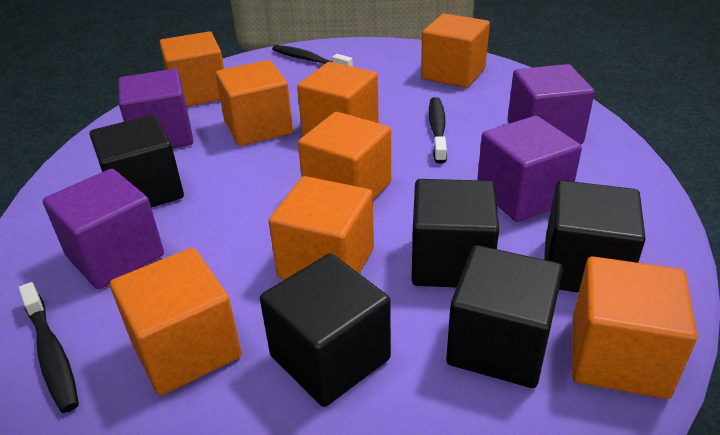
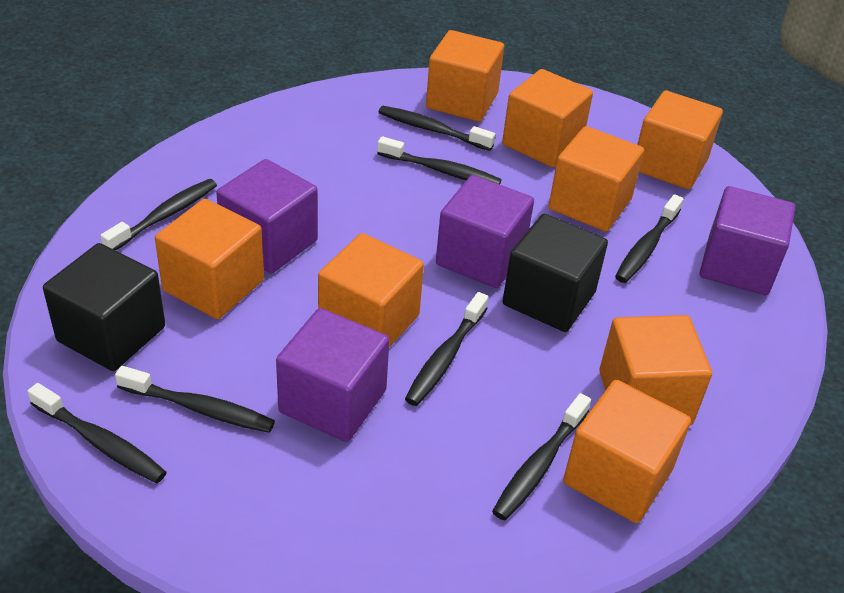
black cube: [90,115,184,208] [260,253,391,407] [412,179,499,288] [446,245,563,388] [544,180,646,293] = 5 -> [43,243,165,371] [503,214,608,332] = 2
black toothbrush: [19,282,79,413] [272,45,353,67] [429,97,447,164] = 3 -> [27,383,167,484] [100,179,217,251] [115,366,275,433] [377,136,502,184] [378,106,496,151] [405,292,489,406] [492,393,591,521] [615,194,684,283] = 8

